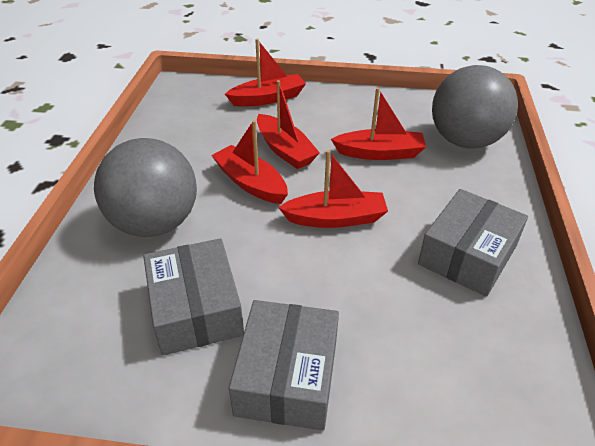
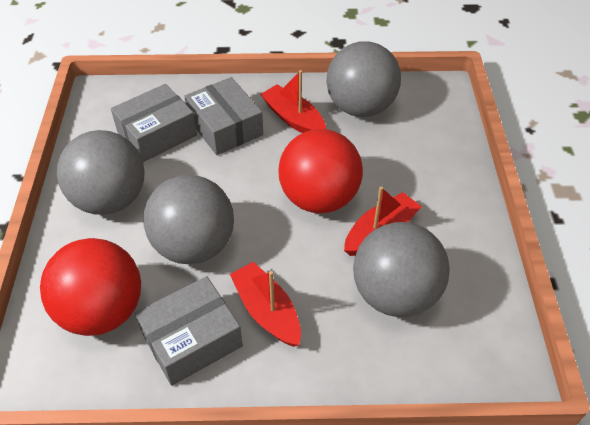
grey ball: [94,138,197,237] [432,65,518,148] = 2 -> [57,130,145,215] [143,175,234,264] [326,41,401,117] [353,222,450,317] = 4
red ball: none = 0 -> [40,238,141,336] [278,129,363,213] = 2
red boat: [211,120,288,204] [225,39,306,107] [257,80,320,169] [278,150,388,228] [331,88,426,160] = 5 -> [230,262,301,347] [261,70,326,133] [344,186,422,256] = 3

